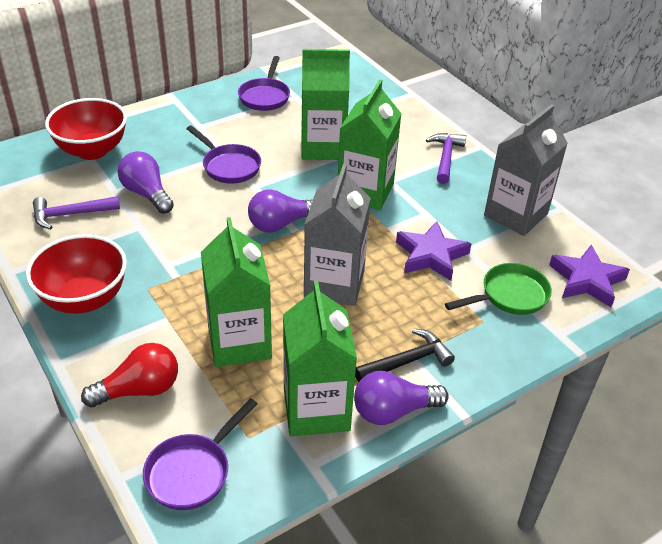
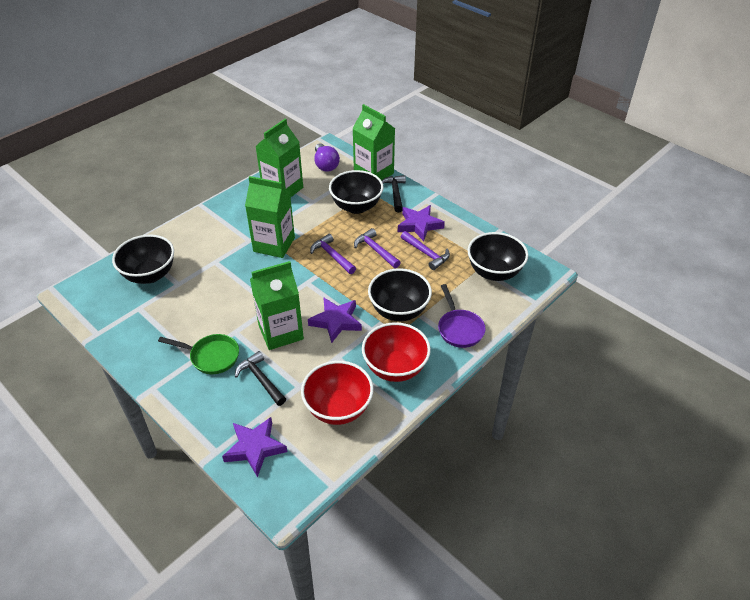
black bowl: none = 0 -> [112,235,174,284] [329,170,383,214] [368,268,432,321] [468,232,528,281] = 4
black hammer: [355,329,455,382] = 1 -> [235,351,286,406] [382,175,406,212] = 2
grey carton: [304,163,371,306] [484,104,568,236] = 2 -> none = 0
purple hammer: [33,196,120,229] [426,133,466,184] = 2 -> [310,234,356,274] [354,228,401,268] [401,231,450,270] = 3
purple light bulb: [117,151,174,214] [248,189,313,232] [354,371,449,425] = 3 -> [315,143,340,172] = 1
purple pan: [143,398,258,510] [186,125,261,184] [238,56,290,111] = 3 -> [438,284,486,348] = 1
purple star: [396,221,472,281] [549,245,630,307] = 2 -> [222,417,287,477] [308,297,362,343] [398,205,445,241] = 3
red light bulb: [81,343,178,408] = 1 -> none = 0

